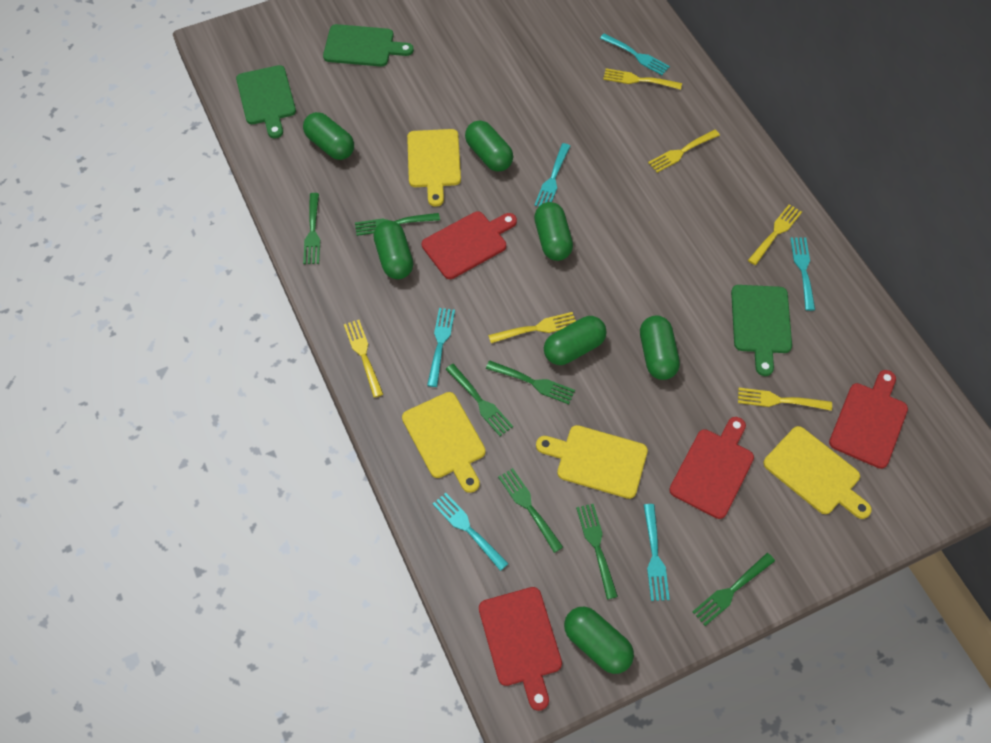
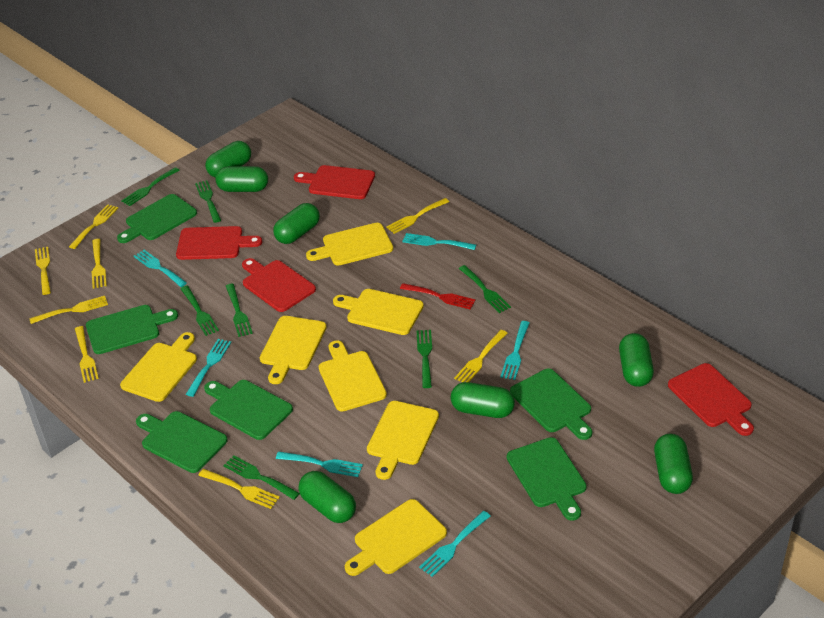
green cutting board: [236,65,296,138] [323,24,414,67] [731,285,792,376] = 3 -> [86,305,178,354] [117,194,197,243] [136,411,228,473] [204,380,293,440] [507,437,587,521] [510,369,592,440] = 6
red fork: none = 0 -> [400,283,476,310] = 1
yellow cutting board: [402,392,486,493] [407,129,461,207] [536,425,648,499] [763,426,872,519] = 4 -> [120,332,197,402] [260,316,327,384] [306,223,393,266] [319,340,387,411] [333,289,424,335] [345,499,447,576] [367,401,439,480] = 7
yellow fork: [344,320,383,398] [488,312,576,343] [603,68,682,90] [648,130,720,173] [738,388,832,411] [748,204,802,265] = 6 -> [29,296,108,324] [35,247,51,295] [69,204,118,249] [75,326,99,383] [92,239,107,288] [198,469,280,509] [386,198,449,234] [454,330,508,382] = 8

